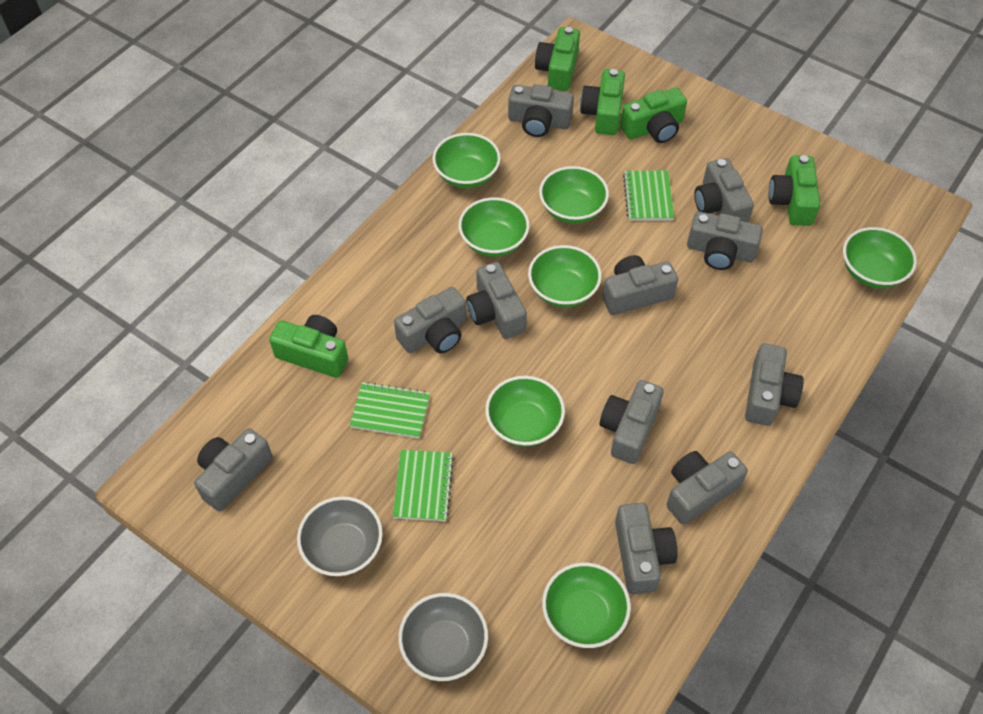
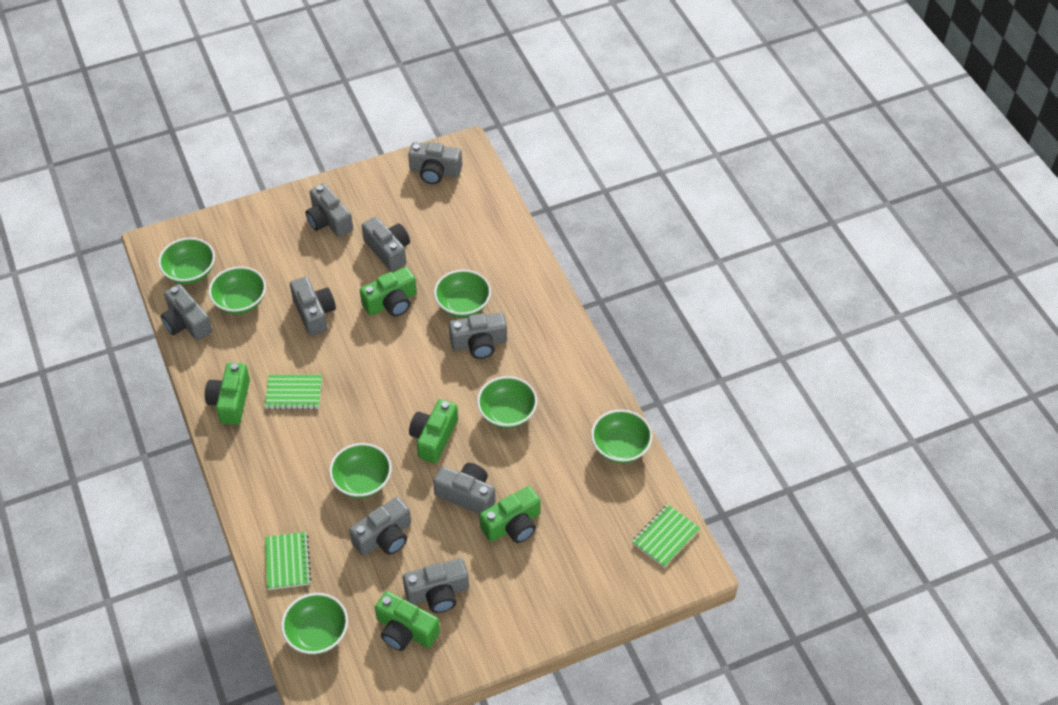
grey bowl: [297,496,383,576] [398,593,488,681] = 2 -> none = 0
grey camera: [194,428,273,511] [394,287,467,353] [466,262,527,339] [508,84,574,137] [600,380,664,464] [602,255,678,315] [615,503,678,594] [667,451,748,525] [687,211,763,270] [694,158,754,222] [745,343,804,426] = 11 -> [161,284,212,341] [290,277,336,336] [306,183,353,237] [349,497,411,556] [362,217,410,271] [403,558,469,613] [408,142,462,184] [433,463,496,514] [449,312,507,359] = 9

